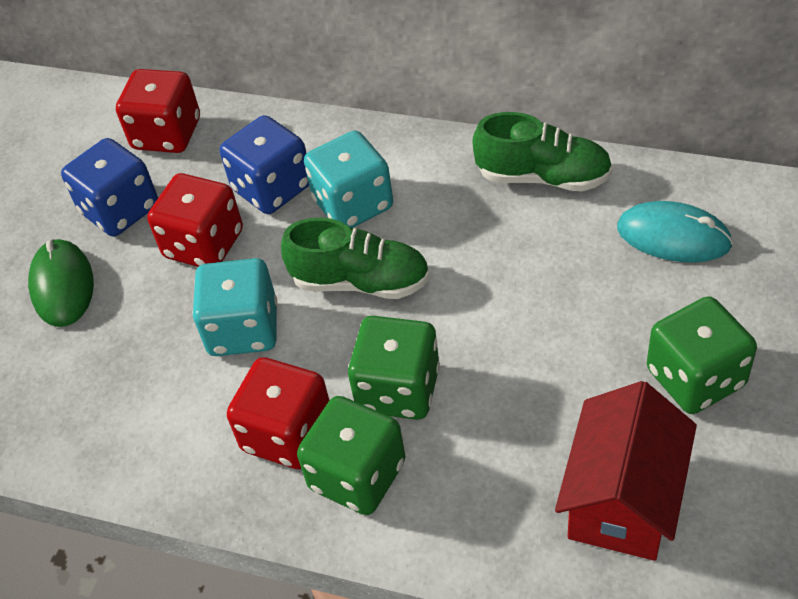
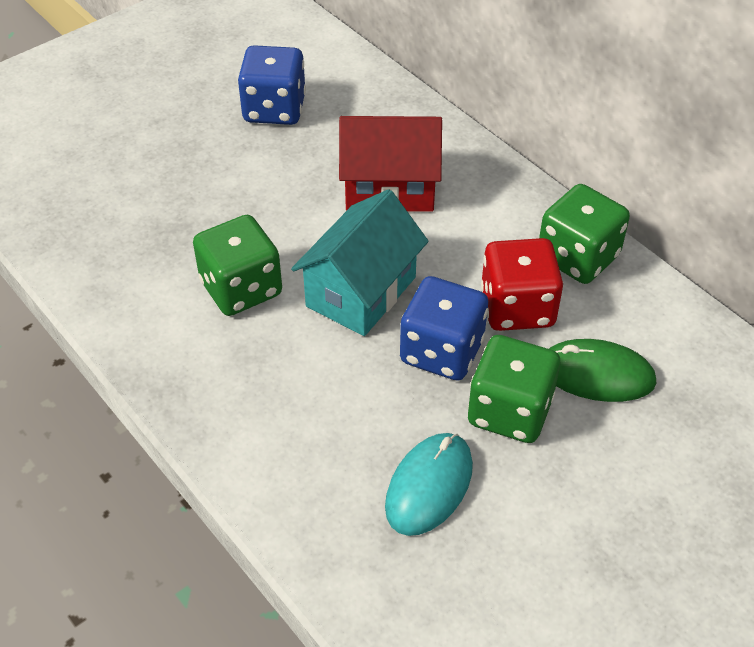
green shoe: [281,217,430,299] [472,112,612,191] = 2 -> none = 0
red dice: [116,69,200,153] [147,173,243,267] [227,357,329,469] = 3 -> [481,238,563,331] = 1
turquoise dice: [192,258,277,356] [304,131,393,228] = 2 -> none = 0
turquoise house: none = 0 -> [291,189,429,336] = 1

